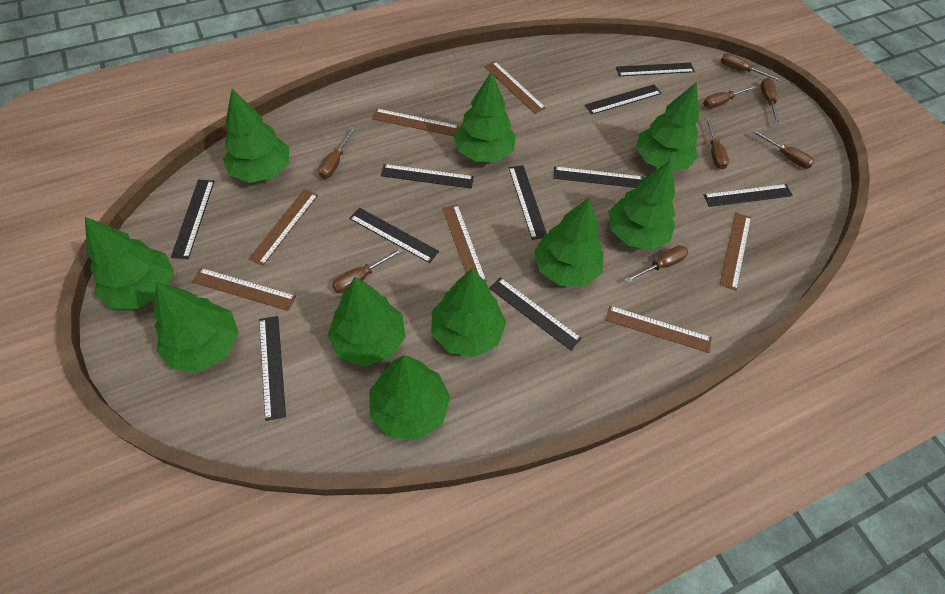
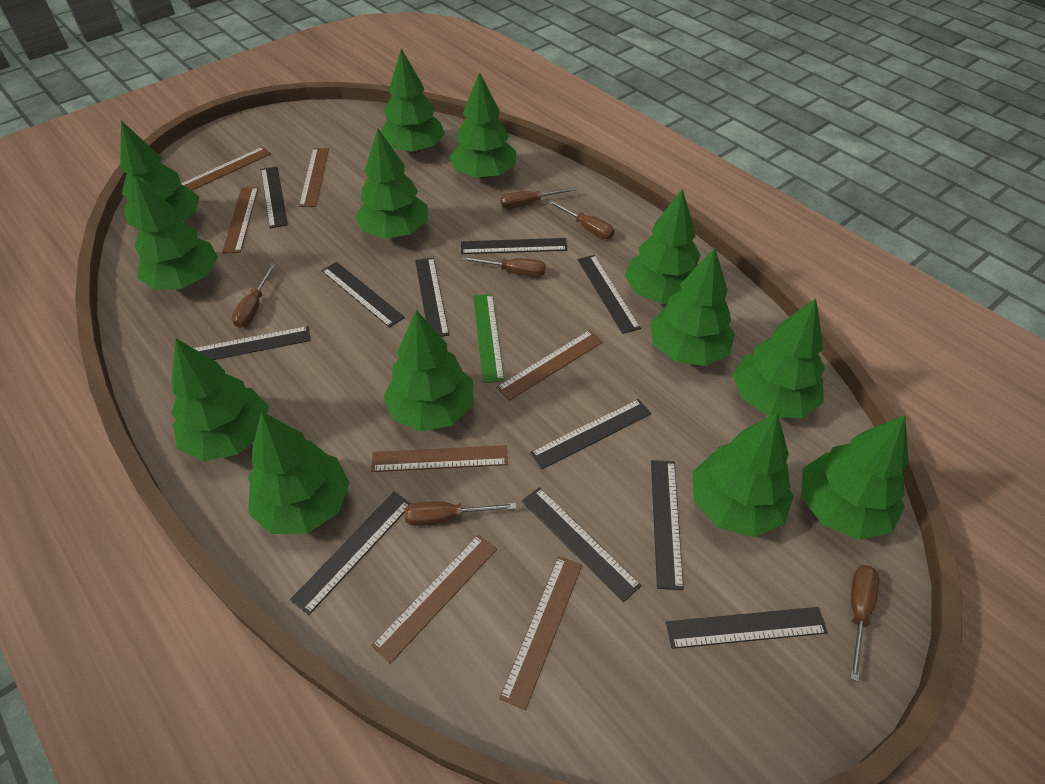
black ruler: [171,180,215,259] [259,316,286,421] [349,208,439,263] [381,164,474,189] [489,277,582,350] [509,165,547,240] [554,166,644,188] [585,84,662,115] [616,63,695,76] [704,184,793,207] = 10 -> [194,326,311,360] [261,166,288,229] [290,492,411,615] [321,262,405,328] [415,258,449,337] [461,238,568,254] [522,487,642,602] [530,399,651,469] [578,255,641,334] [651,460,684,590] [666,607,828,649] = 11
brown screwdriver: [318,127,356,179] [332,248,403,293] [625,245,688,283] [703,85,756,109] [705,118,729,169] [721,53,781,81] [752,130,815,169] [760,78,780,125] = 8 -> [232,263,276,328] [404,501,516,526] [462,257,546,277] [501,187,576,209] [548,200,614,239] [850,565,879,682] = 6
green ruler: none = 0 -> [473,294,505,383] = 1
green tree: [85,217,174,309] [154,282,239,372] [223,89,289,183] [328,277,405,367] [369,355,450,440] [432,268,506,357] [454,72,516,162] [534,198,604,286] [608,160,675,250] [636,82,699,171] = 10 -> [120,121,199,226] [134,176,218,290] [171,339,269,461] [248,411,350,534] [355,129,428,239] [381,49,445,153] [384,310,473,431] [450,72,516,179] [624,189,700,304] [650,248,735,366] [693,412,794,537] [733,298,825,418] [801,415,908,540] = 13

